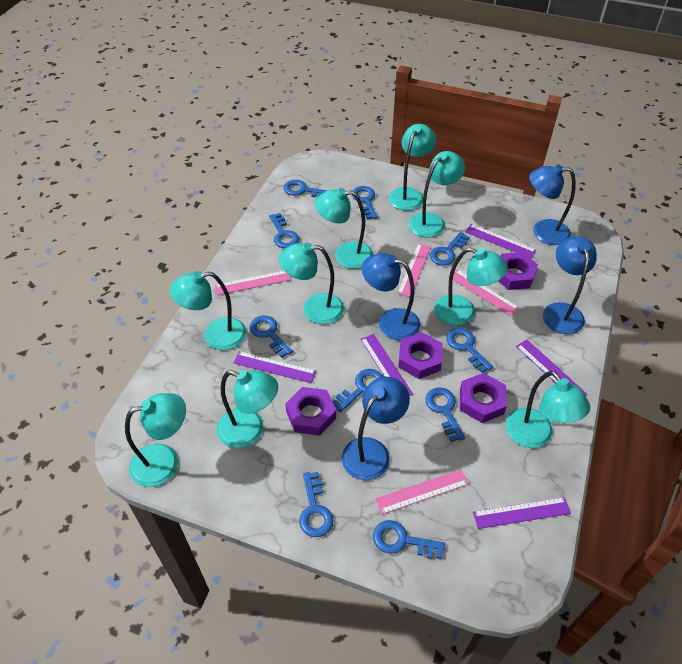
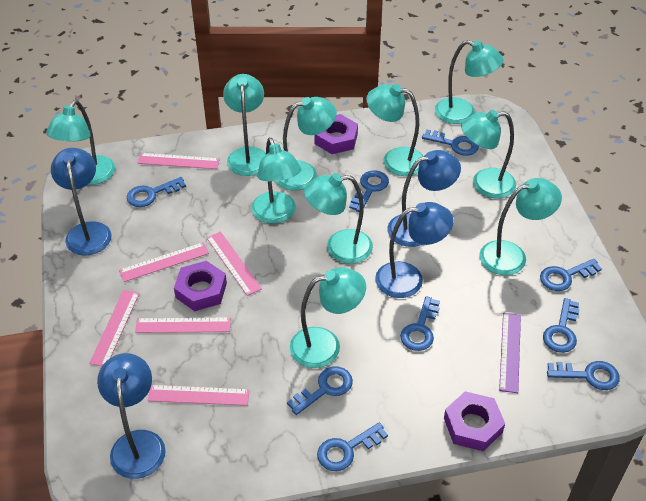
blue key: [249,315,293,358] [269,213,299,248] [283,180,328,197] [299,472,333,537] [332,369,383,412] [352,186,378,219] [373,520,445,559] [425,387,465,442] [430,232,470,266] [447,328,493,373] = 10 -> [127,177,186,207] [287,366,353,415] [317,422,388,471] [349,170,389,212] [400,296,440,351] [422,129,479,156] [540,259,602,291] [543,298,579,353] [547,361,620,390] = 9
pink ruler: [215,271,291,295] [375,469,469,515] [397,243,431,297] [453,270,519,316] = 4 -> [89,290,140,366] [119,242,209,282] [135,317,231,333] [138,153,220,169] [148,385,250,406] [206,231,262,296] = 6
purple nut: [285,387,336,436] [399,332,443,379] [460,373,507,423] [498,252,538,290] = 4 -> [174,261,227,311] [314,114,358,154] [444,391,505,451] = 3
purple ruler: [233,351,316,383] [361,334,413,396] [465,224,536,258] [473,497,571,529] [516,339,588,396] = 5 -> [499,313,521,393] = 1
turquoise lamp: [125,393,186,487] [170,271,246,350] [217,370,278,448] [279,242,344,324] [315,188,373,269] [389,124,436,211] [408,151,465,238] [434,248,508,326] [505,371,590,448] = 9 -> [46,100,115,185] [223,74,266,176] [251,138,301,224] [276,97,337,191] [290,267,366,368] [304,173,373,264] [366,84,424,176] [435,40,504,124] [461,110,516,198] [480,178,562,275] = 10

